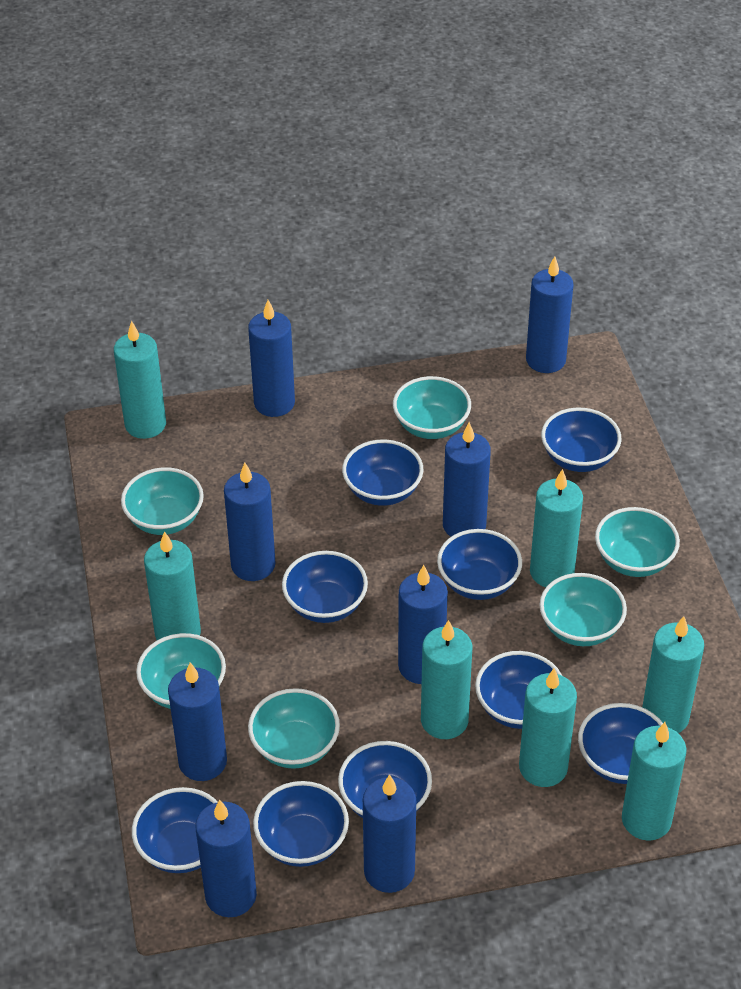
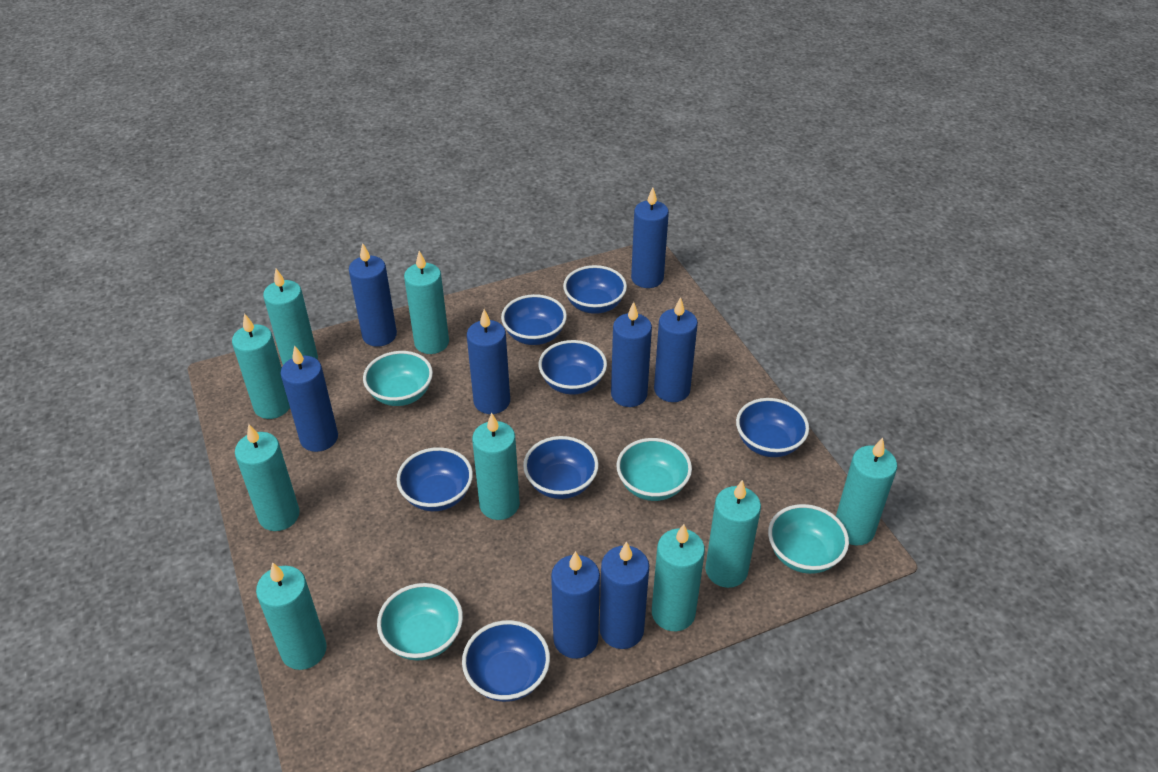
blue bowl: [132,787,218,873] [253,781,349,867] [282,551,368,623] [338,741,432,818] [342,440,423,506] [437,529,522,600] [475,651,562,729] [541,408,622,472] [578,703,663,784] = 9 -> [396,447,473,511] [462,620,550,702] [501,294,567,345] [523,436,599,499] [539,340,607,394] [563,265,627,314] [736,398,809,457] = 7
turquoise bowl: [121,468,204,535] [136,633,226,709] [248,688,340,769] [393,376,471,439] [540,573,627,646] [595,507,680,577] = 6 -> [363,351,433,406] [377,583,463,661] [617,438,692,501] [768,504,849,574] = 4
turquoise candle: [114,321,166,439] [144,531,201,640] [421,620,473,739] [519,668,577,787] [530,469,583,587] [622,722,686,841] [642,616,704,733] = 7 -> [232,313,290,419] [235,424,300,531] [256,562,327,670] [263,269,318,365] [404,251,449,354] [472,413,520,520] [652,524,705,631] [705,480,761,588] [836,438,897,545] = 9

